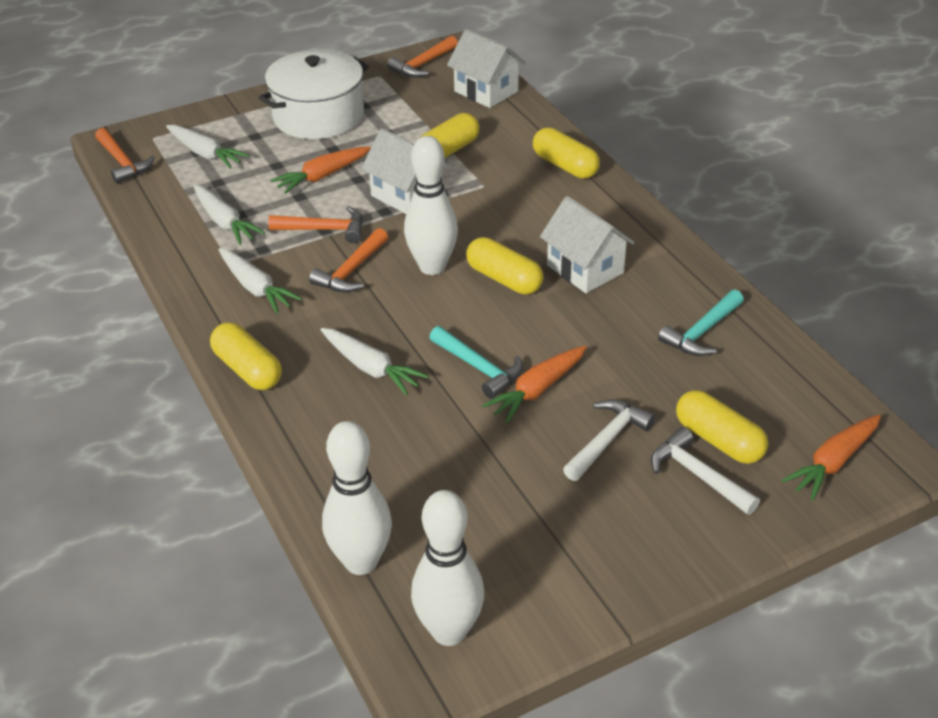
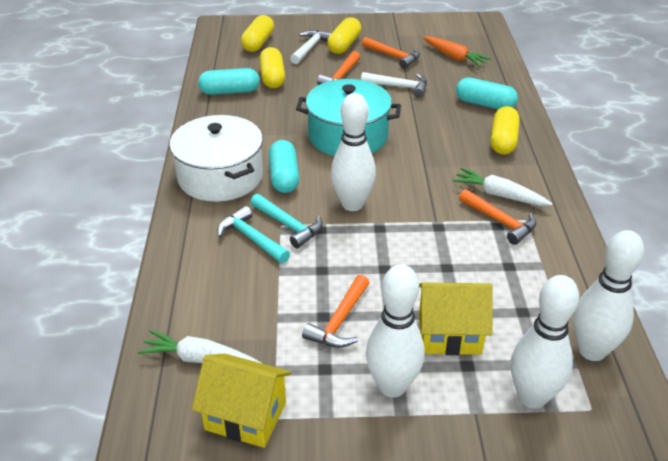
orange carrot: [270,147,371,194] [482,346,587,423] [782,415,881,501] = 3 -> [423,36,491,67] = 1
turquoise capsule: none = 0 -> [198,68,260,95] [269,140,299,193] [456,77,518,109] = 3
turquoise pot: none = 0 -> [296,79,401,156] = 1
white bowling pin: [322,421,392,575] [404,136,458,275] [411,490,484,646] = 3 -> [331,93,376,211] [366,264,425,397] [511,275,579,409] [573,230,644,361] = 4
white carrot: [166,125,250,169] [194,185,265,245] [219,248,302,314] [320,328,429,395] = 4 -> [138,330,263,364] [453,168,553,206] = 2
white house: [361,128,449,214] [447,29,525,108] [540,196,635,293] = 3 -> none = 0
yellow capsule: [210,322,282,390] [420,113,480,158] [466,237,544,295] [533,127,600,179] [676,390,768,464] = 5 -> [241,15,274,52] [259,47,285,88] [327,17,361,54] [490,106,520,154] = 4
yellow house: none = 0 -> [192,353,292,448] [419,282,493,355] = 2

